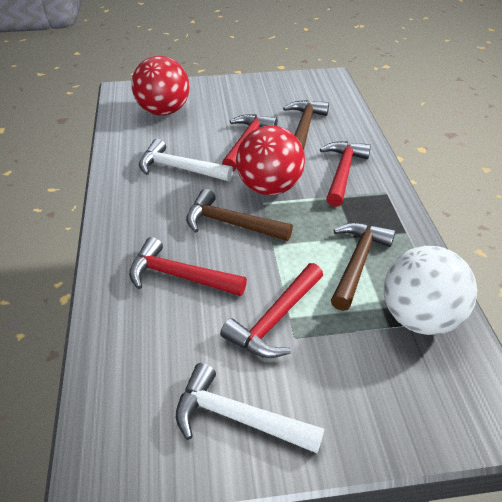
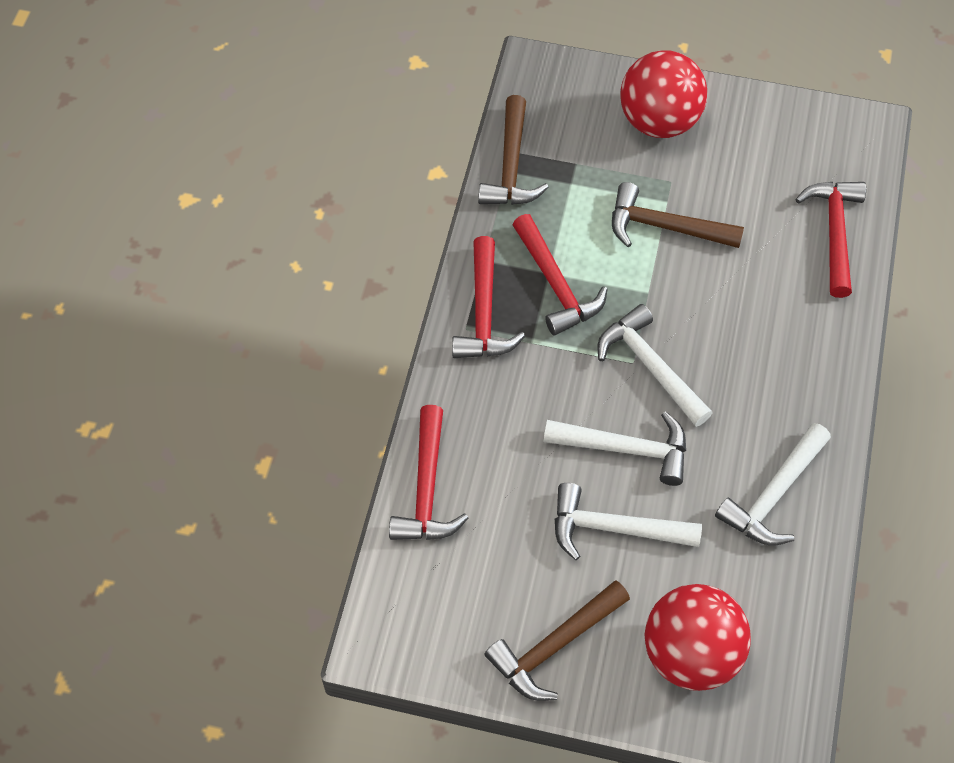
white ball: [384,246,477,335] = 1 -> none = 0
white hammer: [139,139,233,181] [176,363,324,453] = 2 -> [544,411,686,486] [555,483,702,560] [598,304,713,427] [715,423,831,546] = 4

